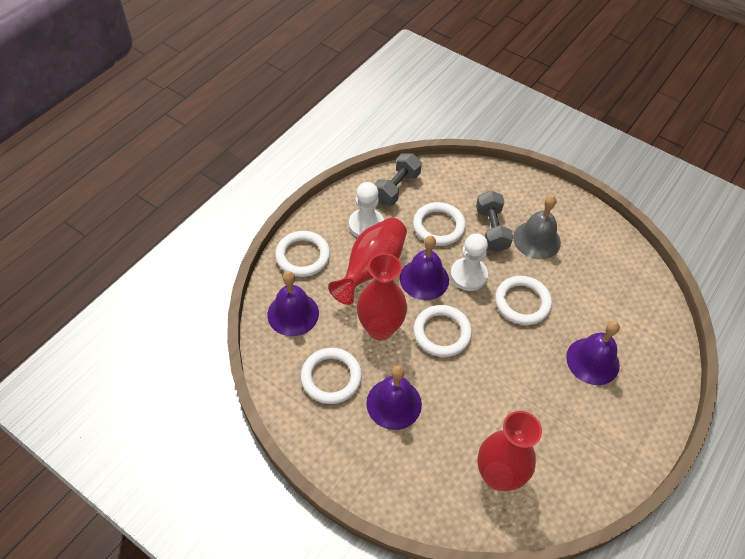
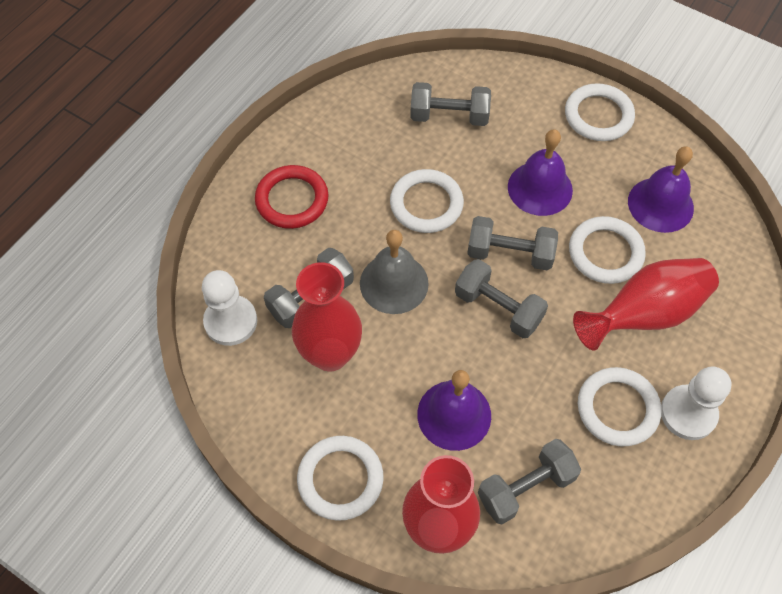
grey dumbbell: [374,153,422,205] [476,191,513,252] = 2 -> [264,248,354,328] [410,82,491,126] [455,259,548,338] [467,216,558,270] [478,439,581,524] = 5
purple bell: [267,271,319,336] [366,365,422,430] [400,236,449,300] [566,321,620,385] = 4 -> [417,370,491,451] [508,129,573,216] [628,147,694,233] = 3
red ring: none = 0 -> [255,165,329,229] = 1

